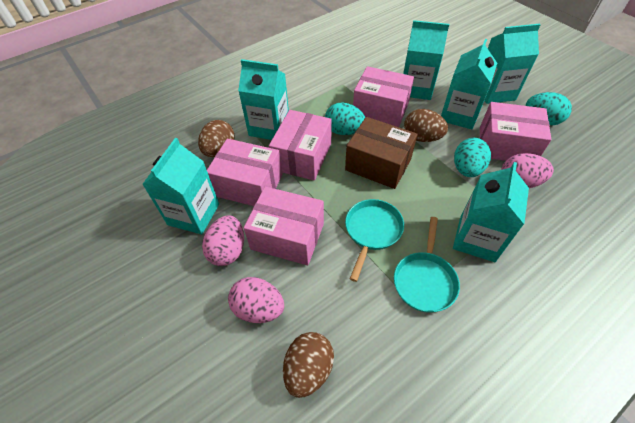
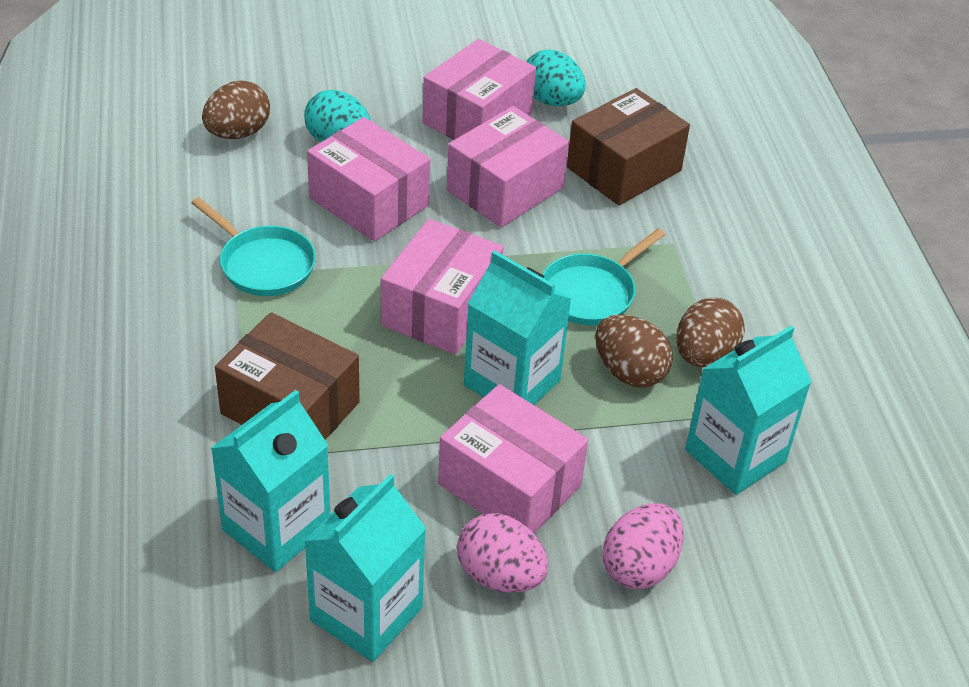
brown box: [345,117,417,189] = 1 -> [215,312,360,440] [567,88,690,205] = 2
pink egg: [202,215,244,266] [228,277,284,323] [501,153,554,188] = 3 -> [457,513,548,593] [602,503,684,589] = 2
turquoise carton: [142,138,219,234] [238,59,289,140] [403,20,449,100] [441,39,497,129] [453,162,529,262] [484,24,541,104] = 6 -> [211,390,330,572] [304,474,426,662] [464,250,571,405] [685,325,812,495] = 4
turquoise egg: [325,102,365,135] [454,138,491,177] [526,92,572,125] = 3 -> [304,90,371,142] [526,50,586,106] = 2

